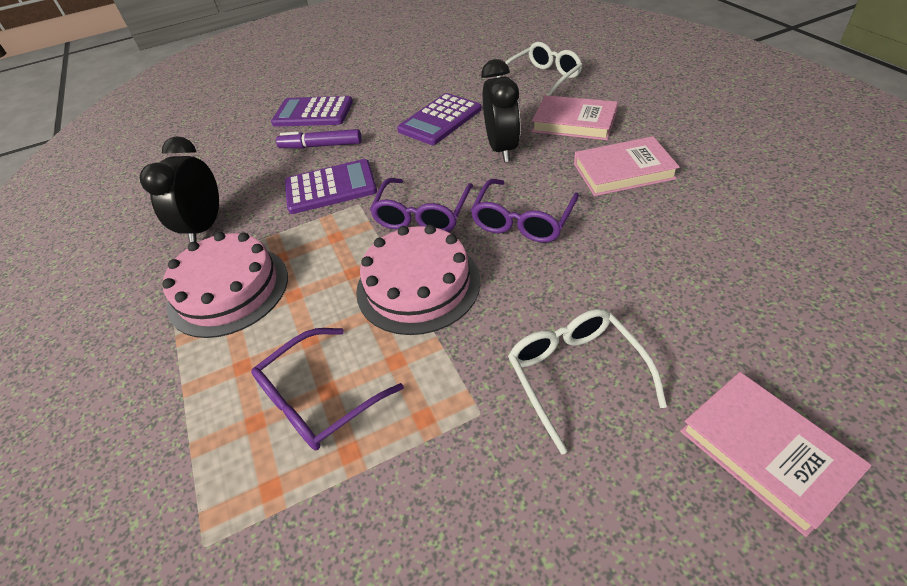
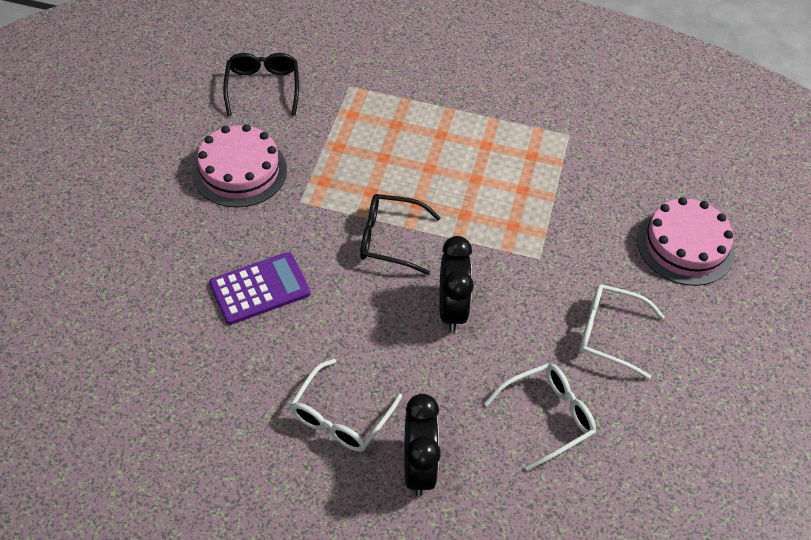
black glasses: none = 0 -> [223,53,299,116] [360,194,441,275] = 2
pink book: [532,95,618,140] [574,136,680,196] [680,372,871,537] = 3 -> none = 0
purple calculator: [271,96,353,127] [285,159,377,214] [397,93,482,145] = 3 -> [209,252,311,325] = 1
purple glasses: [251,328,404,450] [370,178,473,232] [471,179,579,243] = 3 -> none = 0
purple marker: [276,129,362,148] = 1 -> none = 0
white glasses: [497,42,582,96] [508,309,667,454] = 2 -> [290,359,402,452] [484,363,596,471] [579,284,665,379] = 3

